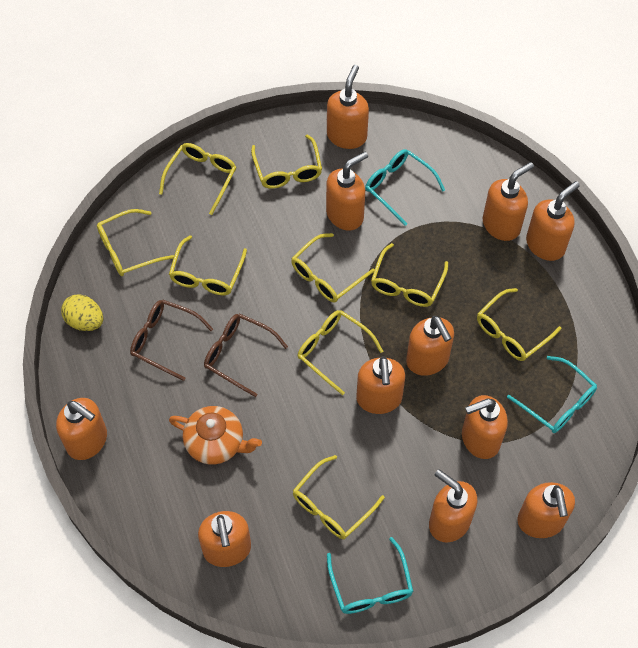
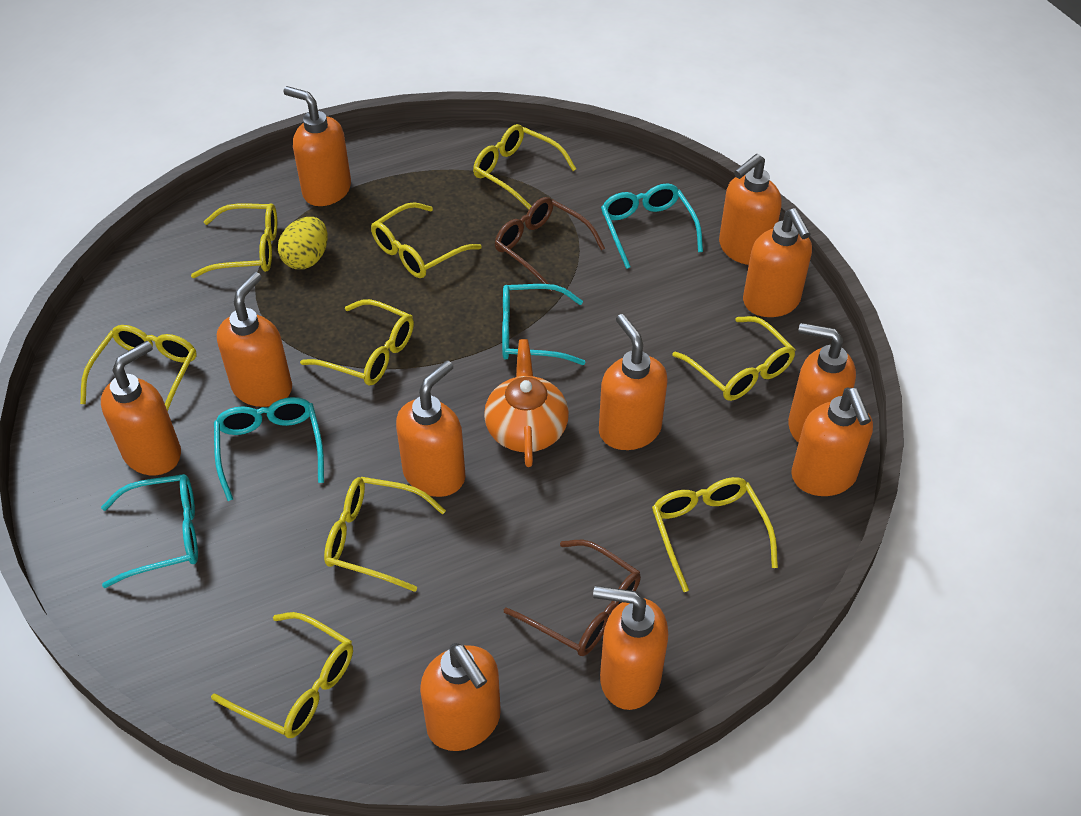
turquoise glasses: [327,537,413,614] [365,149,445,226] [507,356,597,433] = 3 -> [101,474,198,588] [214,397,324,501] [502,284,586,365] [601,183,703,269] = 4

